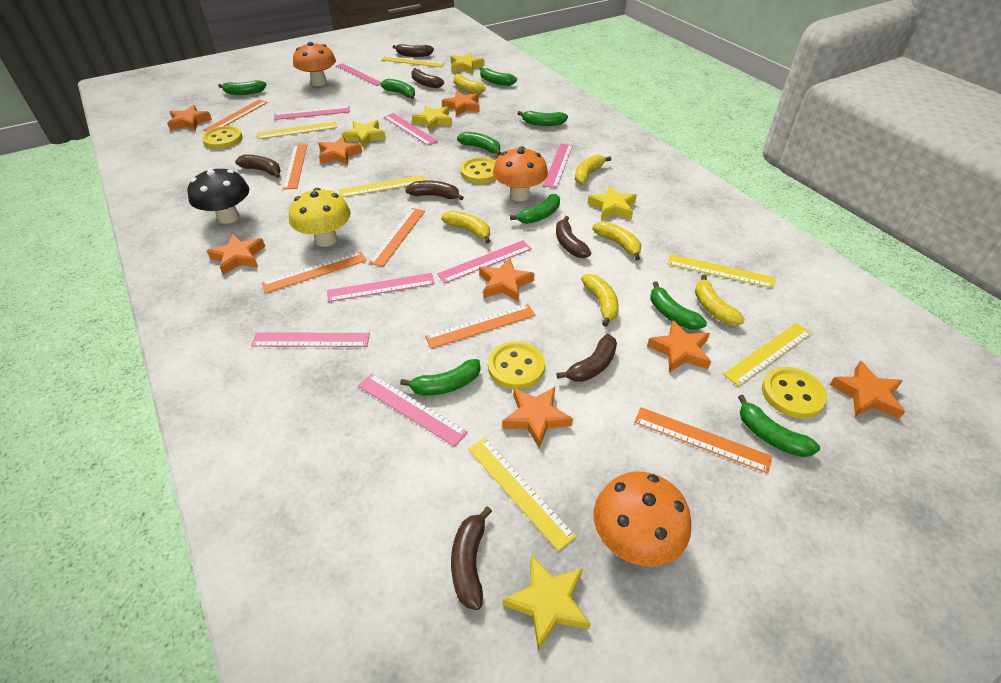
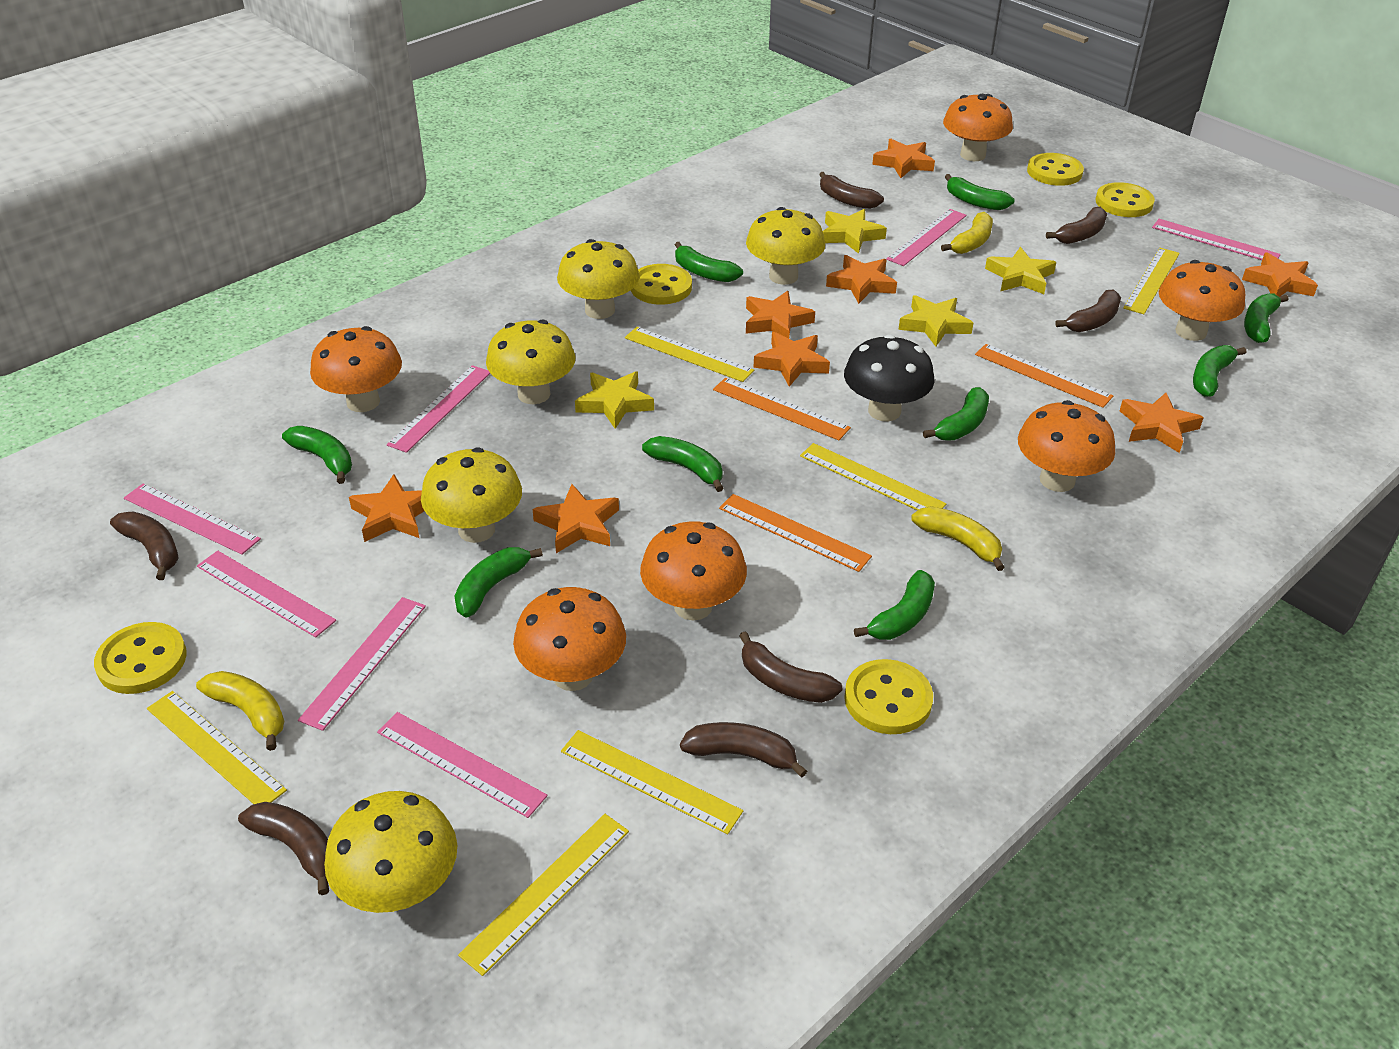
orange mushroom: [293,42,336,86] [493,146,548,201] [594,471,691,567] = 3 -> [310,326,402,412] [513,587,626,691] [640,521,747,620] [943,94,1013,161] [1018,400,1115,492] [1159,260,1245,341] = 6
orange ruler: [204,100,268,132] [262,252,367,293] [283,144,307,190] [369,208,425,267] [425,304,536,349] [634,407,772,474] = 6 -> [713,378,851,440] [719,494,872,572] [975,344,1113,408] = 3
pink ruler: [251,332,370,347] [274,106,350,120] [327,273,435,302] [336,63,383,86] [358,373,468,447] [384,113,438,145] [437,241,532,283] [543,144,573,188] = 8 -> [124,484,261,555] [197,551,336,638] [298,597,426,731] [377,712,547,818] [387,365,490,453] [886,209,967,266] [1152,219,1281,260] = 7
yellow banana: [441,210,490,243] [454,73,486,94] [575,154,611,184] [581,274,619,327] [592,221,641,260] [695,274,745,326] = 6 -> [196,671,284,751] [911,506,1005,571] [941,212,993,254] = 3
yellow button: [202,126,243,149] [460,157,496,183] [488,342,545,390] [762,367,827,418] = 4 -> [94,622,187,694] [631,264,692,305] [844,659,933,734] [1027,153,1084,186] [1095,182,1155,217] = 5
yellow mushroom: [289,188,351,247] = 1 -> [324,791,457,913] [421,447,522,543] [486,320,576,404] [557,239,640,319] [746,207,825,285] = 5
yellow star: [342,120,386,148] [412,105,452,132] [451,53,484,74] [503,555,591,650] [588,186,637,220] = 5 -> [575,371,654,429] [823,209,887,254] [898,295,973,347] [985,247,1056,294] = 4

